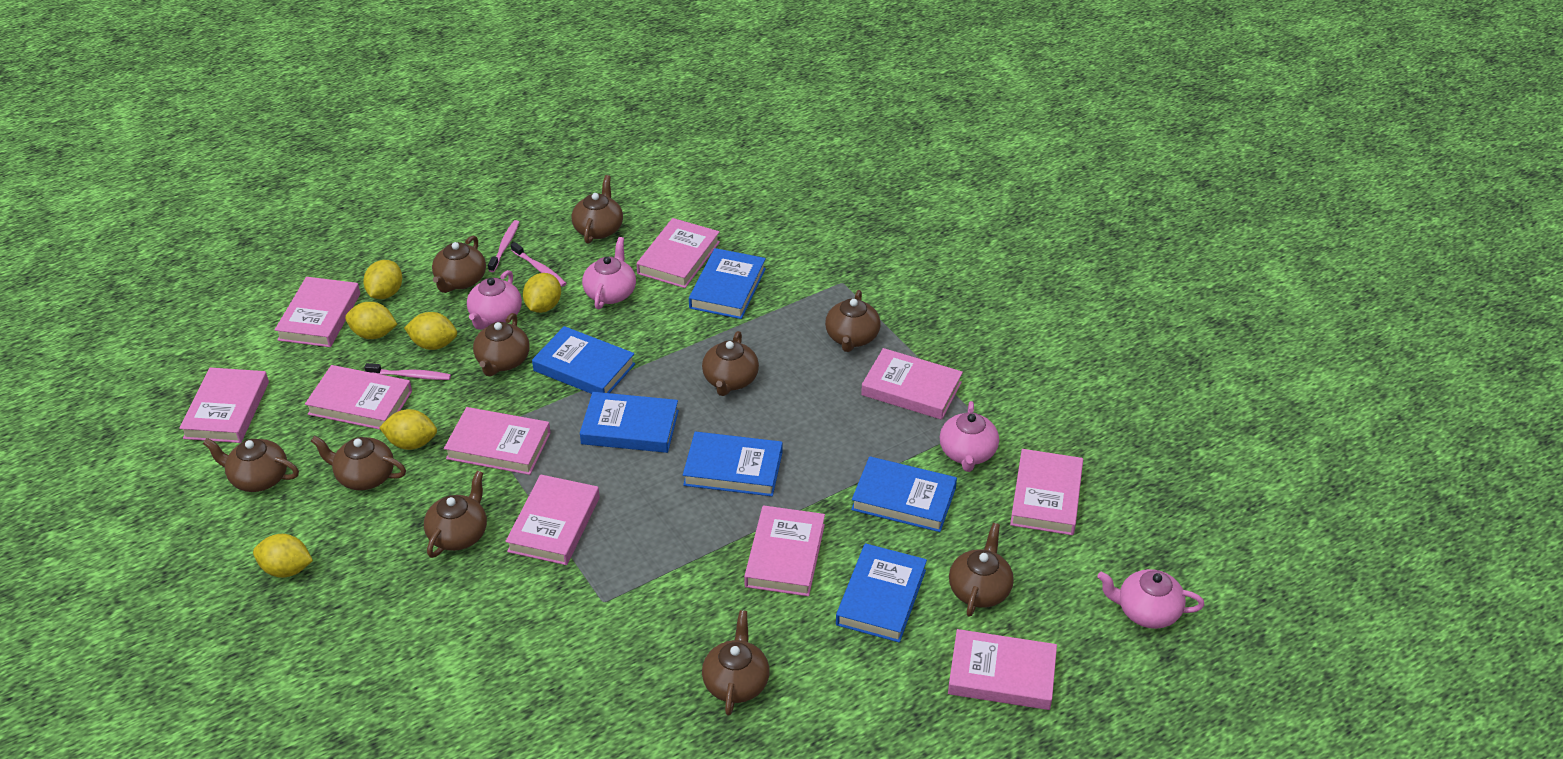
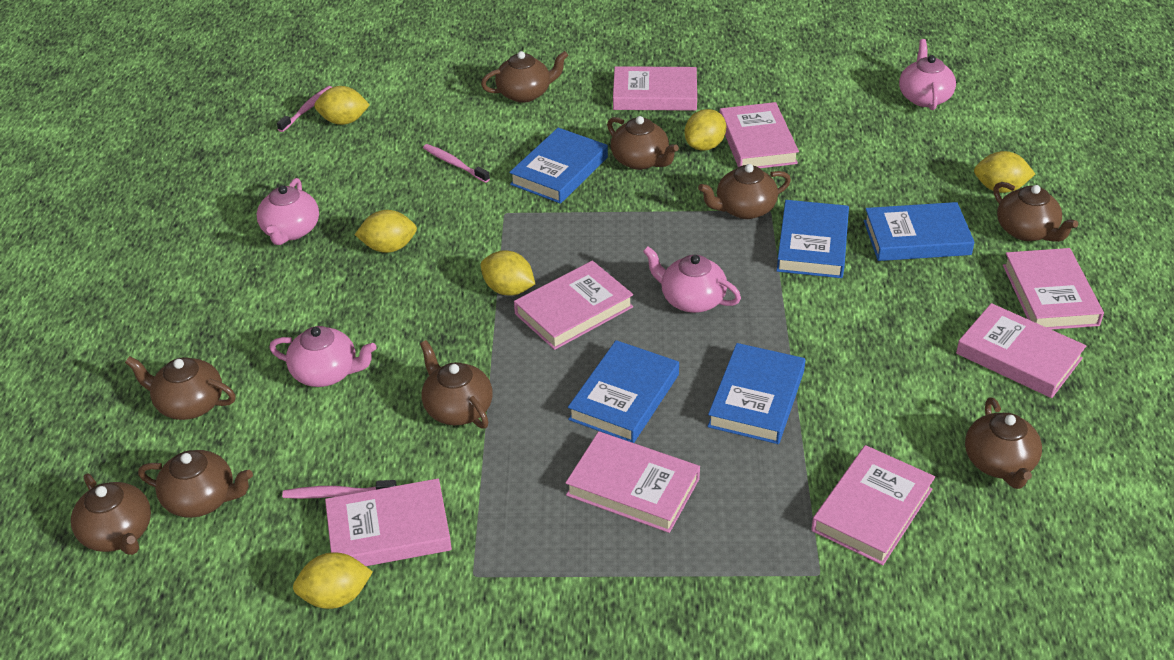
blue book: [532,326,635,394] [580,392,679,453] [683,432,783,496] [689,248,766,319] [836,543,927,643] [851,456,957,532] = 6 -> [509,128,608,204] [568,340,679,443] [708,343,805,444] [776,200,849,278] [864,202,975,261] = 5
brown teapot: [203,438,299,492] [311,436,406,490] [424,471,487,558] [432,235,486,293] [473,313,530,376] [572,175,623,244] [702,331,759,396] [702,610,770,716] [825,290,881,352] [949,523,1014,617] = 10 -> [71,474,151,555] [125,356,236,420] [138,450,253,518] [420,340,493,429] [481,51,568,103] [607,116,679,170] [698,164,791,219] [965,398,1042,489] [993,182,1078,242] = 9
pink book: [179,368,269,443] [275,277,360,347] [305,365,412,430] [444,407,551,475] [505,474,600,565] [636,218,720,288] [744,505,825,596] [861,348,963,420] [948,629,1057,710] [1010,449,1083,535] = 10 -> [325,479,452,566] [514,261,633,350] [566,431,700,533] [613,66,697,111] [720,102,799,168] [811,445,935,565] [956,303,1086,398] [1003,248,1104,330] = 8

